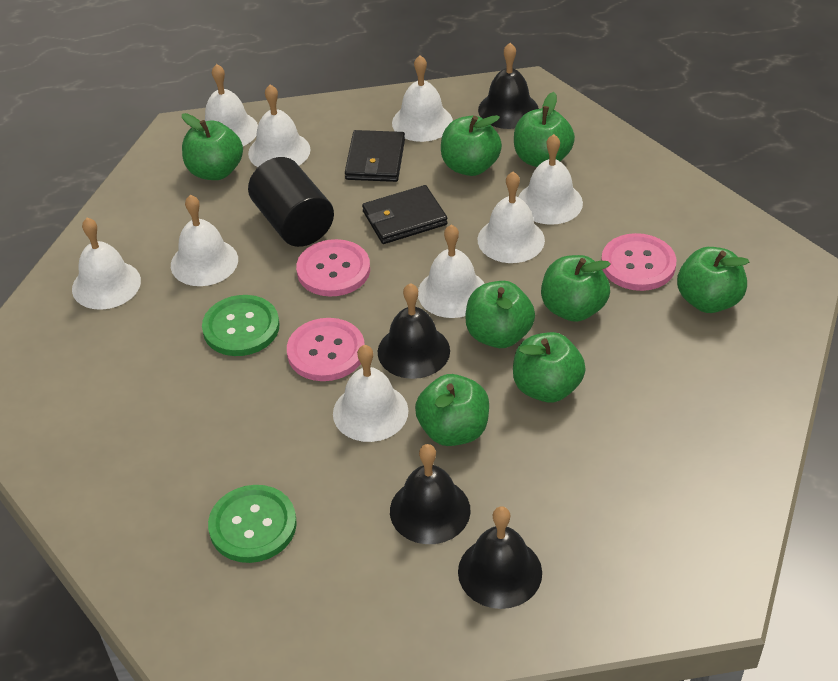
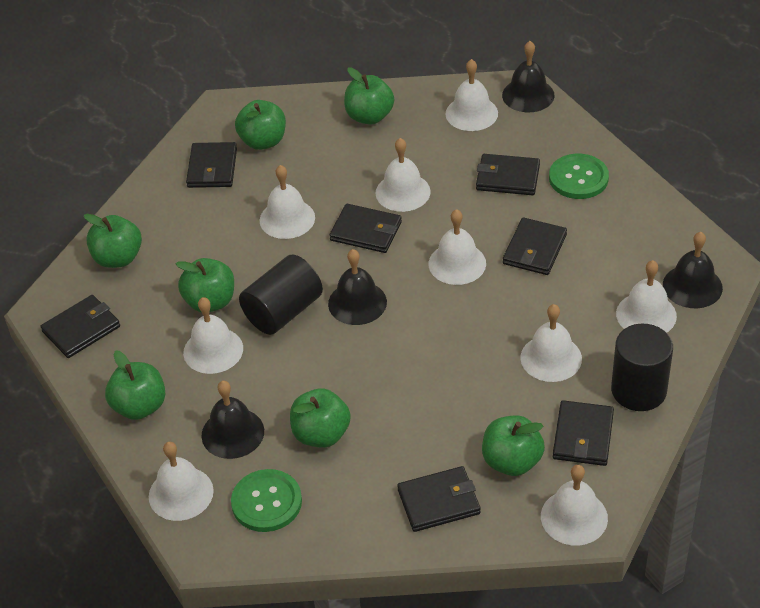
black cylinder: [248,157,334,247] = 1 -> [239,254,323,335] [611,324,673,411] = 2
black wallet: [345,130,405,182] [362,185,447,244] = 2 -> [40,295,120,358] [186,142,237,188] [329,204,402,253] [397,466,481,532] [476,154,540,195] [503,217,567,275] [553,400,614,466] = 7
green apple: [182,113,243,180] [415,374,489,446] [441,115,502,176] [465,281,535,348] [513,332,586,403] [514,92,575,167] [541,255,610,322] [677,247,749,313] = 8 -> [84,214,142,268] [105,350,165,420] [176,258,234,312] [235,100,286,150] [290,388,351,448] [344,67,394,125] [482,415,545,476] = 7
pink button: [287,318,365,381] [296,239,370,297] [601,233,676,291] = 3 -> none = 0

